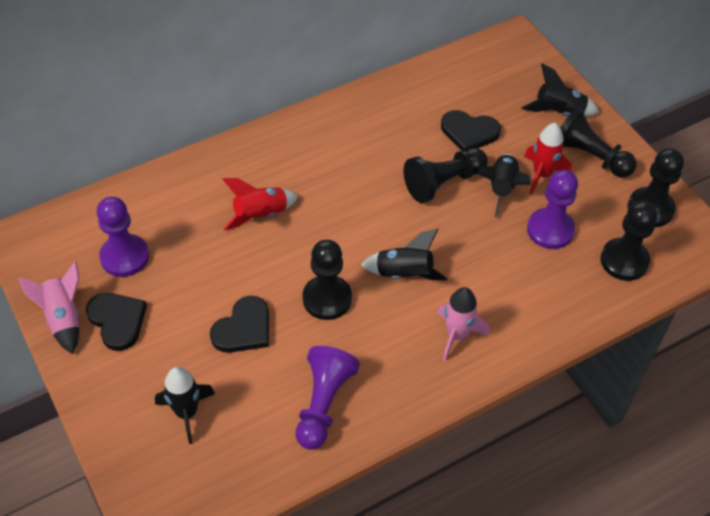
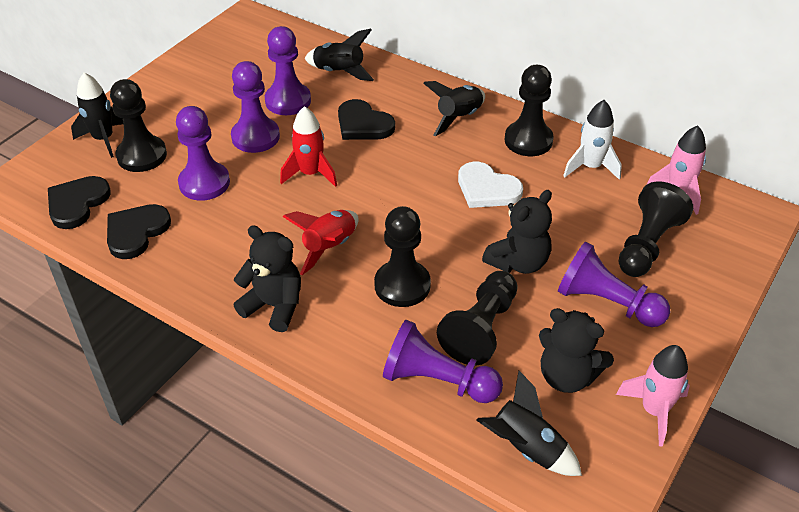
black teddy bear: none = 0 -> [233,225,301,332] [482,190,552,274] [539,308,614,393] = 3
purple pawn: [97,197,149,277] [295,346,360,450] [527,170,578,249] = 3 -> [176,106,230,201] [231,61,280,153] [265,26,311,115] [383,320,503,403] [558,241,670,327] = 5
white heart: none = 0 -> [458,162,523,208] = 1
white rocket: none = 0 -> [563,100,622,180] = 1

